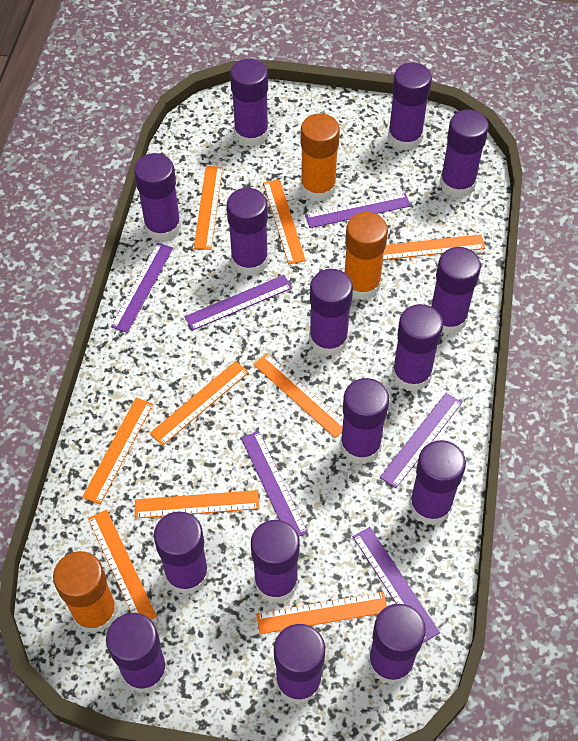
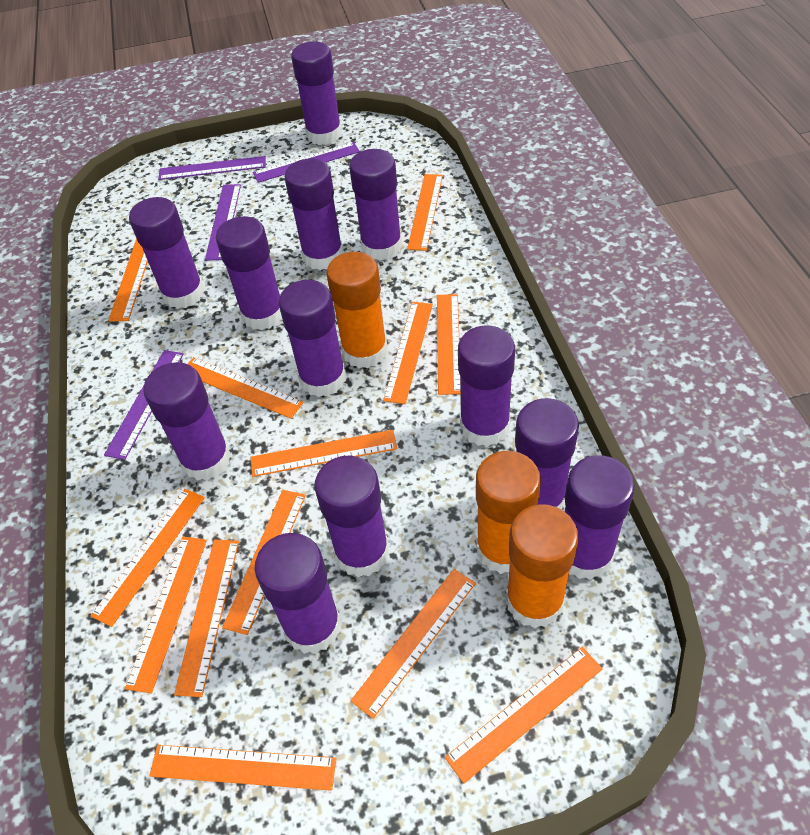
orange ruler: [82,398,153,504] [88,510,157,620] [135,490,259,519] [150,361,249,446] [194,166,223,250] [254,353,343,438] [256,592,387,634] [263,179,306,264] [383,234,485,260] = 9 -> [91,489,205,627] [108,238,148,322] [125,536,207,694] [149,745,336,791] [174,539,239,697] [188,357,304,419] [222,490,306,635] [250,430,397,477] [351,569,476,719] [383,302,433,404] [407,174,443,251] [437,294,461,395] [445,647,603,783] = 13
purple glue stick: [106,613,168,694] [134,153,181,242] [154,511,209,595] [227,188,268,276] [230,59,269,147] [251,520,300,603] [274,624,325,705] [309,269,353,356] [340,378,389,464] [368,604,426,685] [388,63,432,151] [392,304,443,391] [409,440,466,526] [431,247,481,334] [440,110,489,198] = 15 -> [129,197,205,309] [143,362,231,481] [216,216,283,330] [254,533,341,654] [278,280,346,397] [285,159,343,270] [291,41,342,145] [315,456,389,577] [349,149,402,261] [458,326,515,447] [515,398,579,510] [565,455,635,580] = 12
purple ruler: [111,243,173,333] [184,275,292,331] [241,431,308,536] [305,193,411,228] [353,527,440,644] [380,393,462,488] = 6 -> [104,350,184,460] [158,156,266,180] [205,184,241,261] [253,142,360,183] = 4

